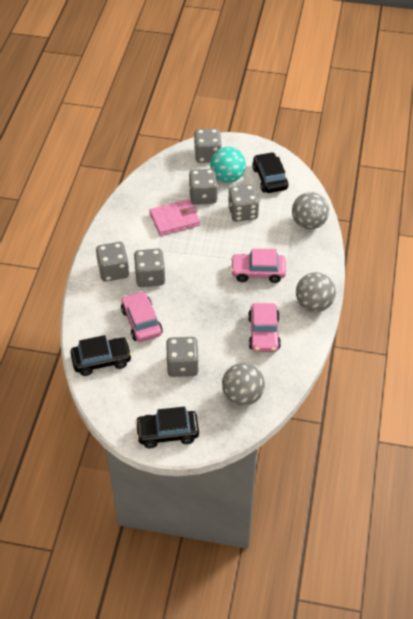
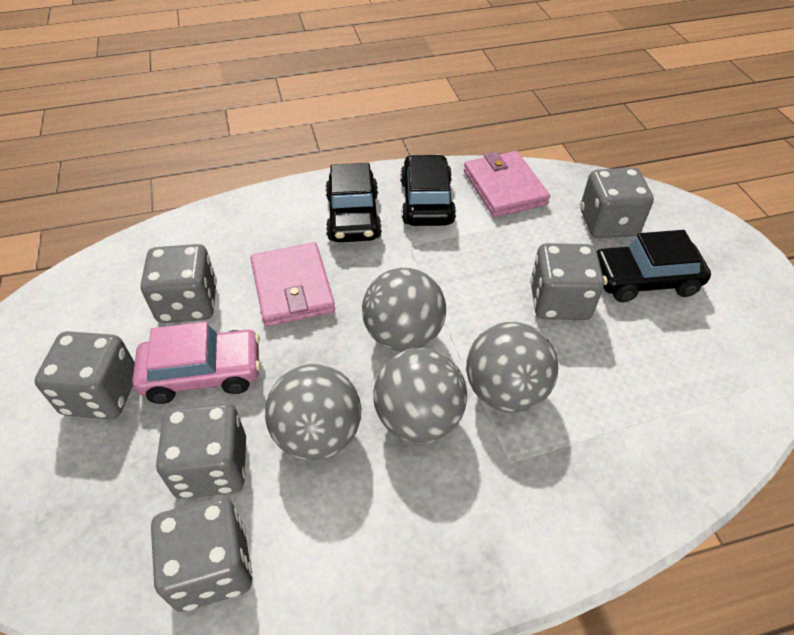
grey ball: [222,363,265,406] [292,192,329,229] [296,272,336,312] = 3 -> [265,364,361,461] [362,268,446,352] [373,348,467,443] [466,322,558,412] = 4
pink car: [121,291,163,342] [231,249,286,283] [248,303,281,352] = 3 -> [132,322,261,404] = 1
pink wallet: [149,199,200,236] = 1 -> [250,242,335,327] [464,151,550,217] = 2
turquoise ball: [210,147,246,183] = 1 -> none = 0

